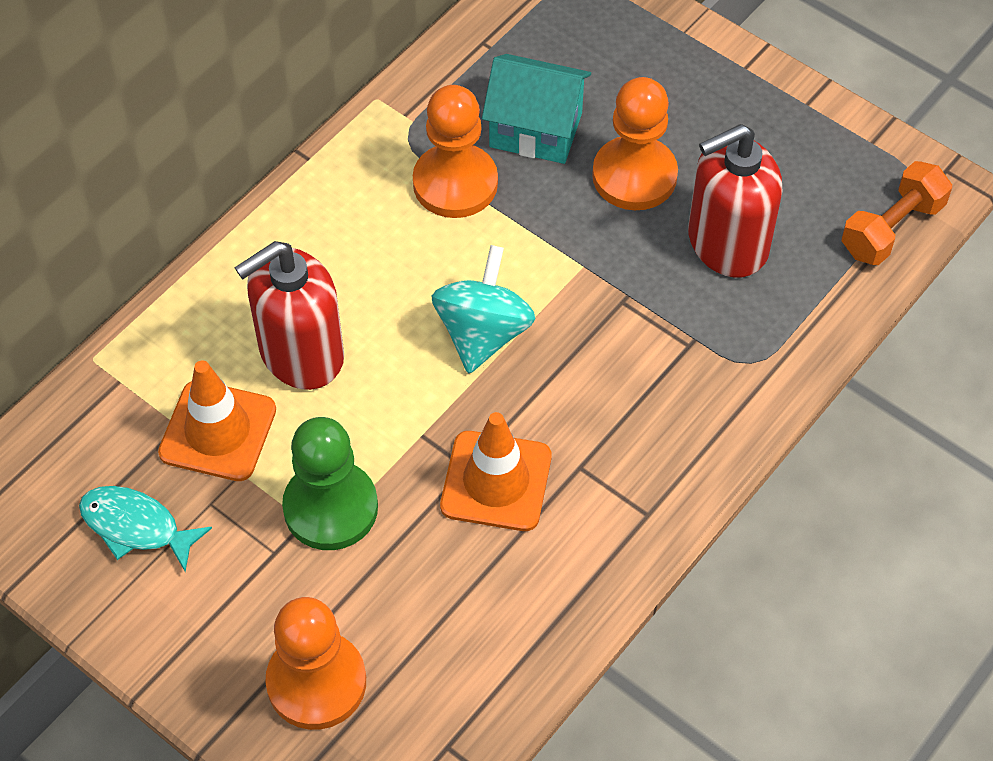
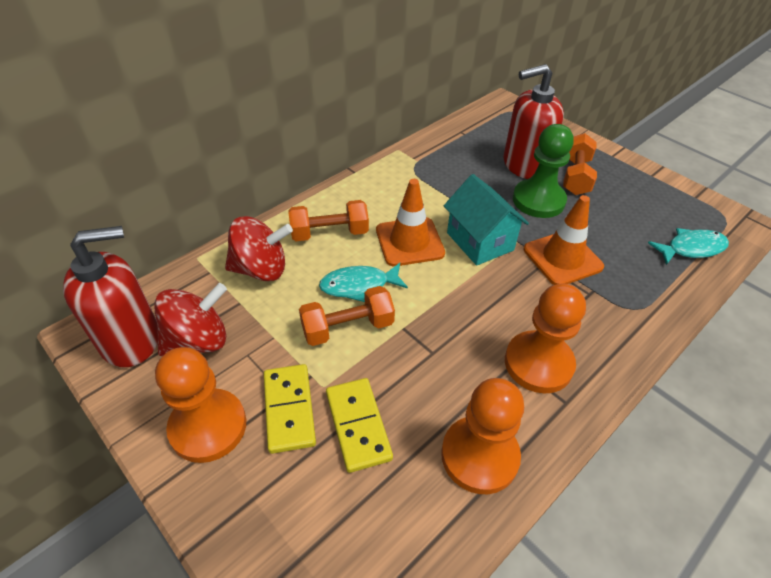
orange dumbbell: [842,161,952,265] = 1 -> [288,200,369,241] [299,286,395,346] [563,133,597,195] = 3
red spinning top: none = 0 -> [154,283,227,356] [225,216,293,281] = 2
turquoise fish: [79,486,212,572] = 1 -> [319,263,408,302] [648,228,729,265] = 2
turquoise spinning top: [432,245,536,373] = 1 -> none = 0
yellow domino: none = 0 -> [264,364,316,454] [326,378,393,473] = 2

